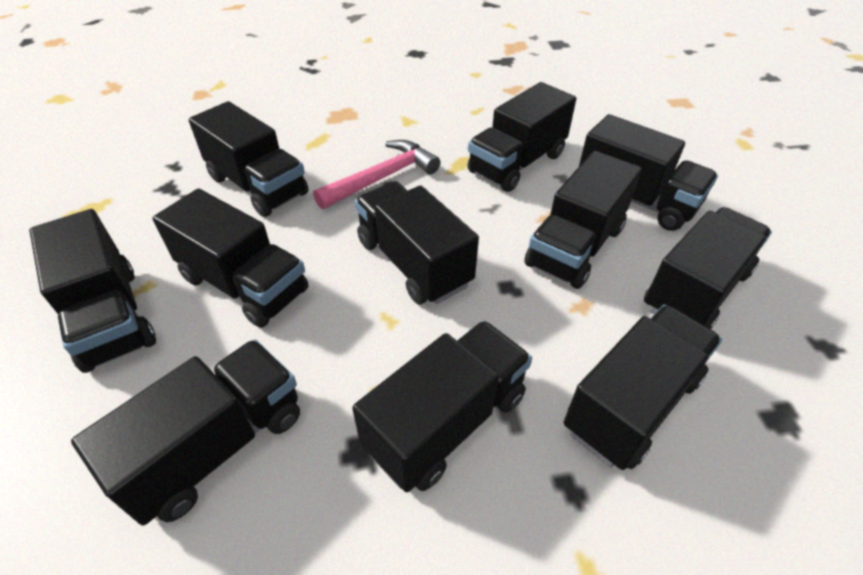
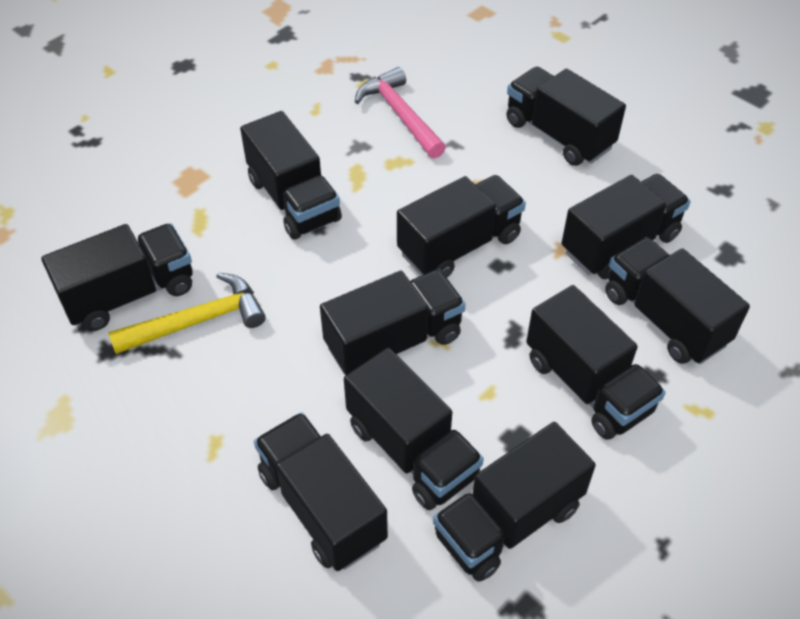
yellow hammer: none = 0 -> [108,272,266,354] = 1

